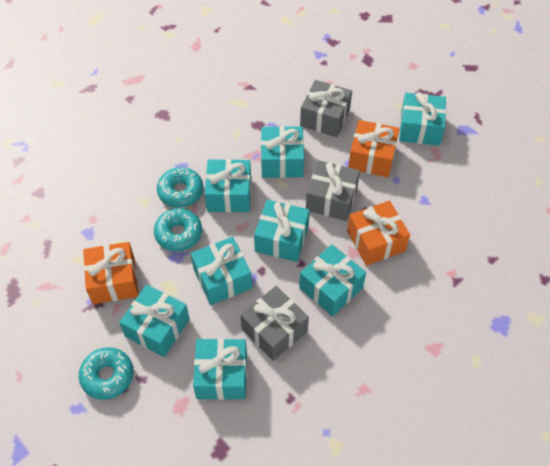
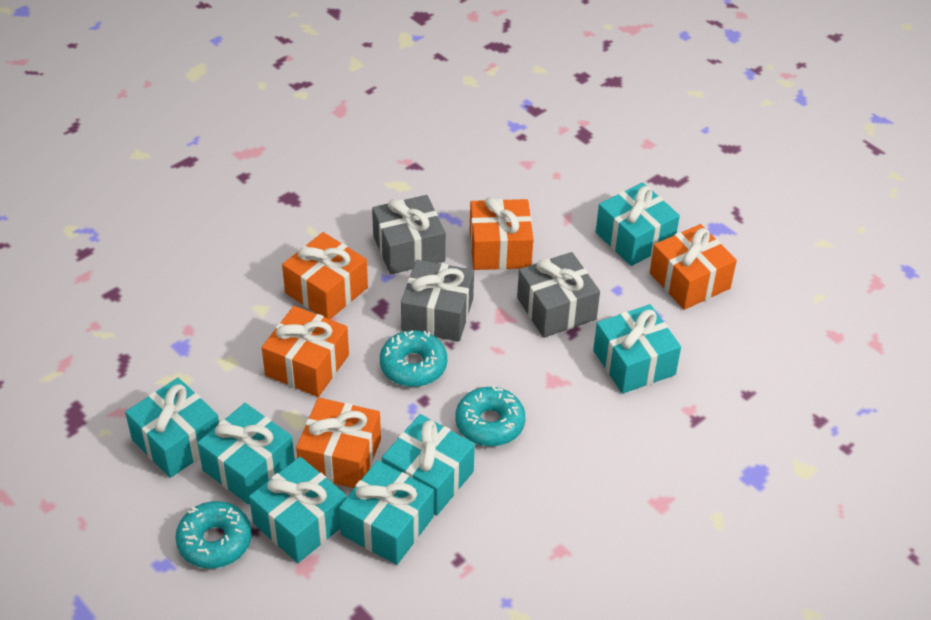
orange gift: [83,242,138,304] [347,201,410,266] [348,120,400,177] = 3 -> [262,306,349,397] [282,232,368,319] [296,397,381,488] [470,197,533,270] [650,224,737,310] = 5
turquoise gift: [119,285,190,357] [191,237,252,305] [193,338,247,400] [205,159,251,212] [254,200,310,262] [261,126,304,178] [299,244,366,317] [399,92,446,146] = 8 -> [125,378,219,478] [197,403,295,505] [249,457,346,563] [339,460,434,565] [382,414,475,515] [593,304,681,394] [596,182,680,266] = 7

